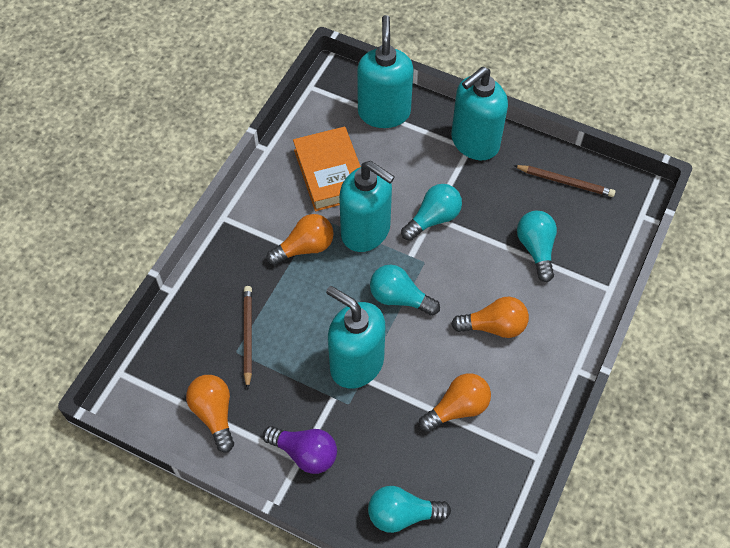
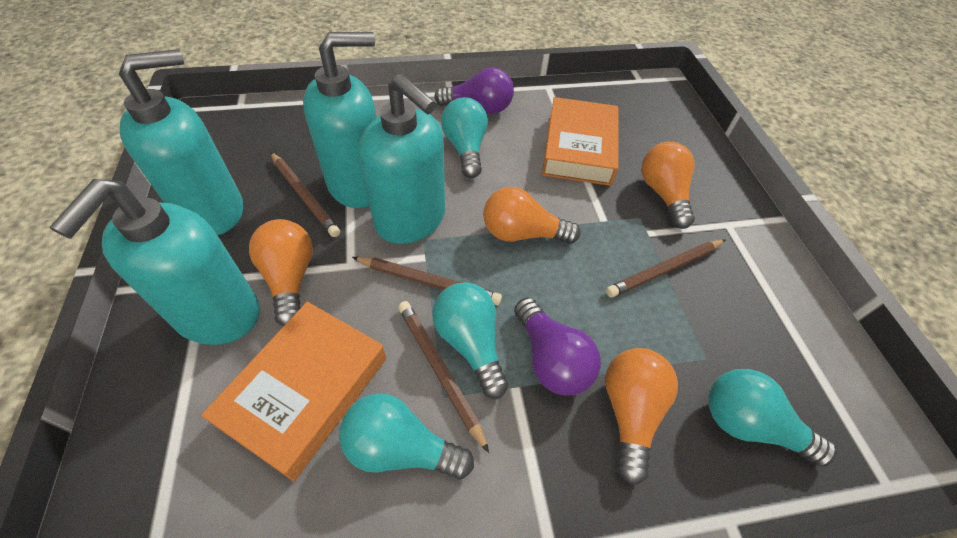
brown pencil: [243,286,252,390] [513,165,616,197] = 2 -> [271,152,340,237] [352,257,502,305] [398,301,489,453] [606,239,726,298] = 4
orange book: [293,127,361,211] = 1 -> [201,302,386,481] [542,97,618,186] = 2
purple light bulb: [263,426,337,474] = 1 -> [434,67,514,114] [514,297,601,396] = 2

